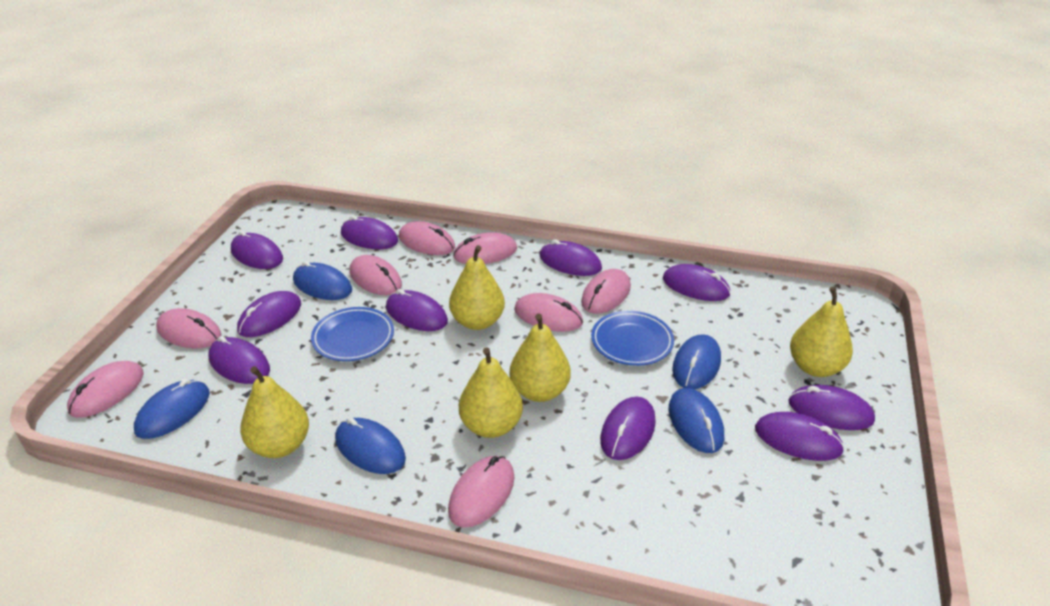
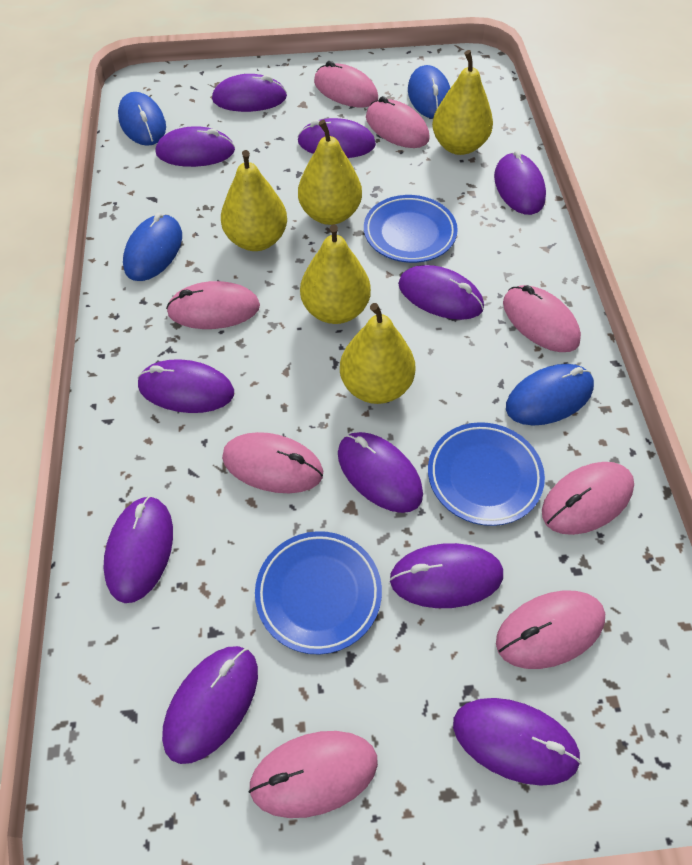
blue mouse: [134,379,210,439] [293,261,352,300] [335,418,406,474] [669,388,724,453] [672,334,721,389] = 5 -> [118,92,166,146] [123,213,182,281] [408,65,450,119] [506,364,594,425] = 4
blue plate: [311,307,394,361] [591,311,674,366] = 2 -> [255,531,382,655] [364,195,458,263] [428,422,545,526] = 3
purple mouse: [209,336,270,384] [231,231,283,269] [237,291,301,337] [341,216,398,249] [386,289,448,331] [540,239,602,276] [600,397,656,460] [663,264,731,301] [755,412,845,461] [788,385,875,430] = 10 -> [104,496,173,603] [137,359,234,413] [156,126,235,167] [162,646,258,764] [212,74,287,112] [297,118,376,158] [338,432,423,513] [390,543,503,608] [398,265,484,320] [453,698,582,786] [494,150,546,215] = 11

